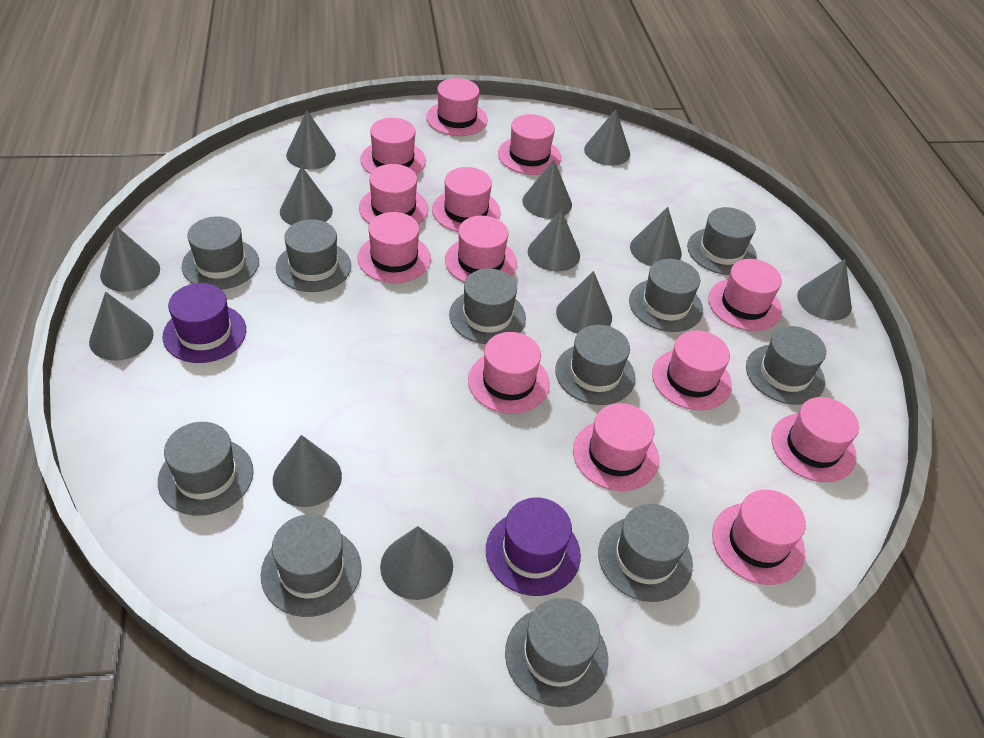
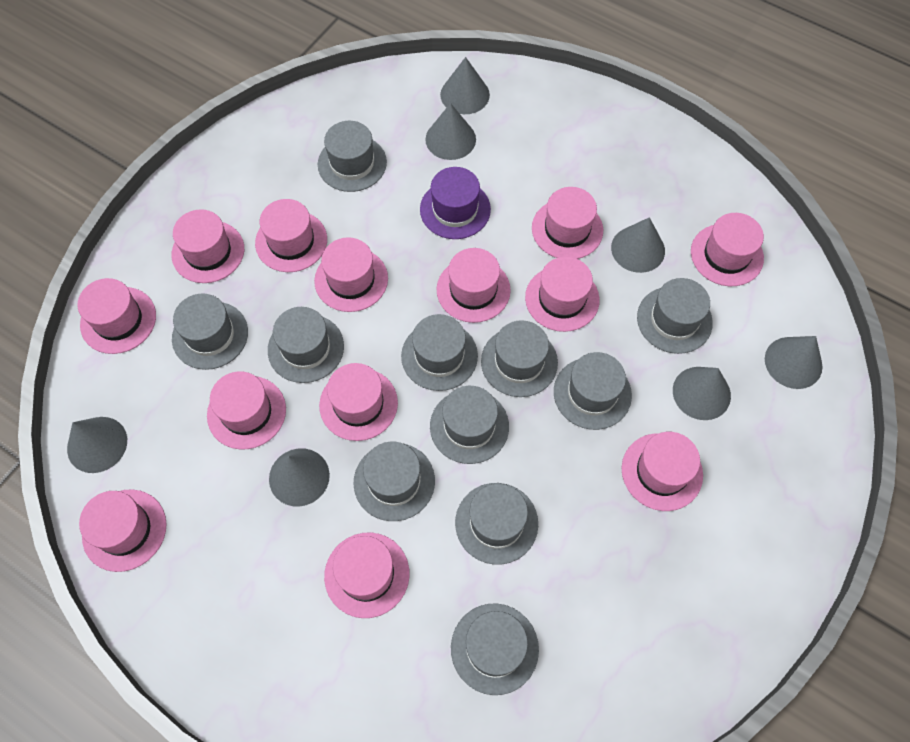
grey cone: [89,292,154,361] [100,226,160,292] [273,435,342,507] [280,166,333,225] [286,111,336,169] [380,526,453,600] [523,159,572,219] [528,210,580,271] [556,271,612,334] [584,109,630,166] [630,207,682,266] [797,259,852,321] = 12 -> [67,417,127,473] [269,448,330,506] [425,103,476,160] [440,57,490,114] [611,217,665,273] [673,367,731,420] [765,336,823,389] = 7
purple hat: [163,283,246,363] [486,497,581,596] = 2 -> [420,167,491,239] = 1

